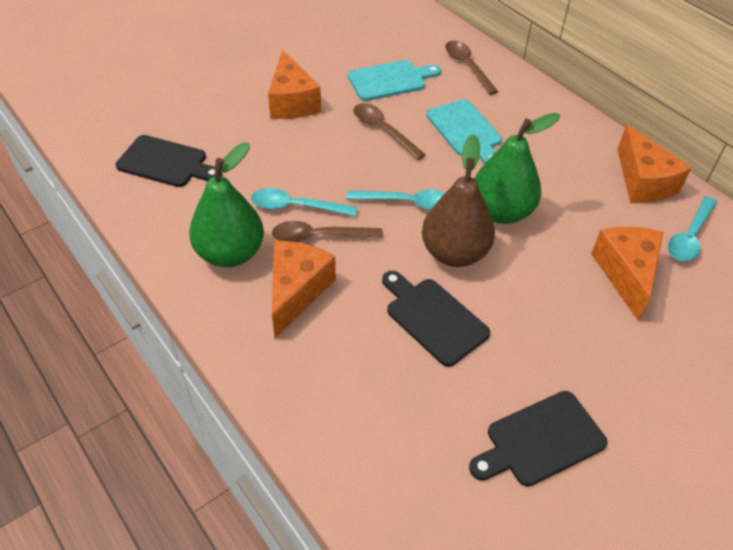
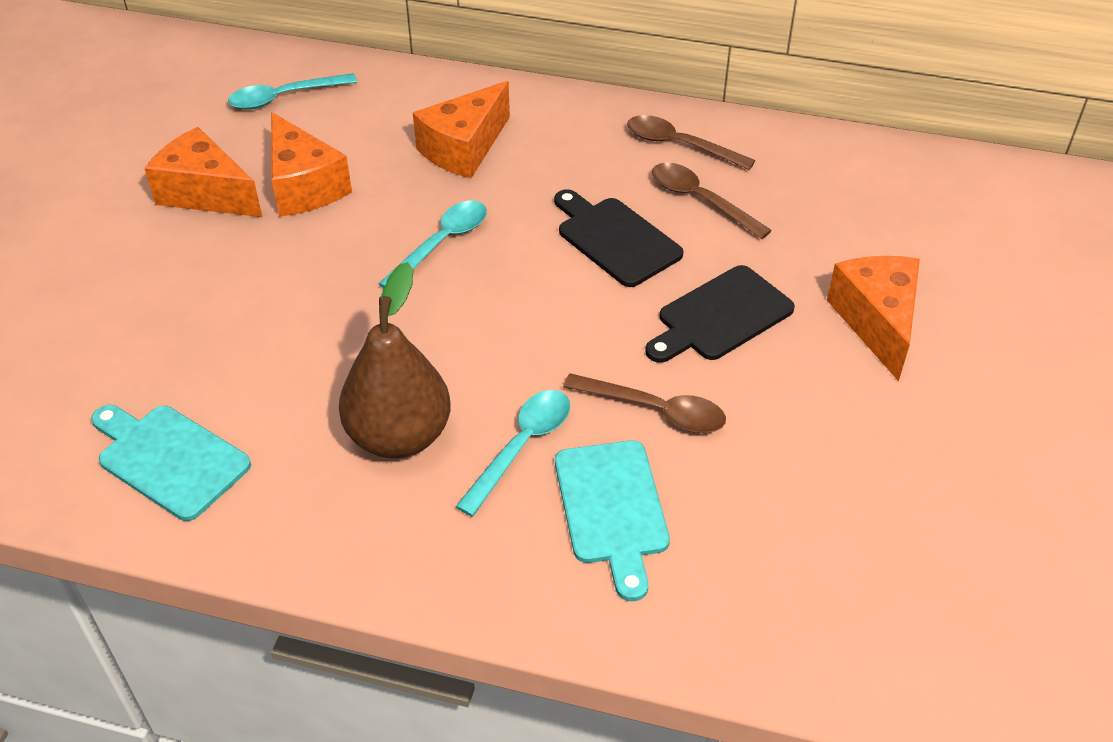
black cutting board: [116,135,223,187] [382,271,490,367] [469,391,608,487] = 3 -> [554,189,683,287] [645,265,795,363] = 2
green pear: [189,142,264,267] [474,113,560,224] = 2 -> none = 0

